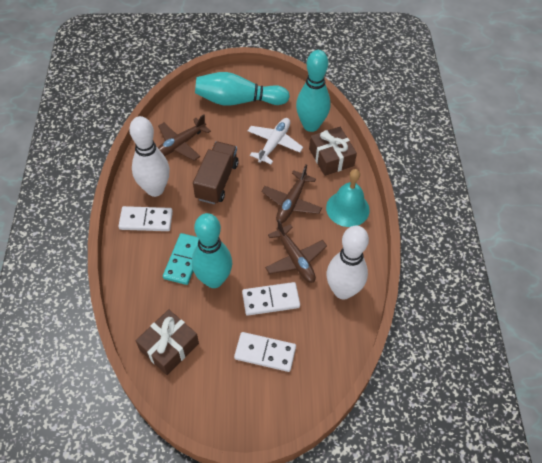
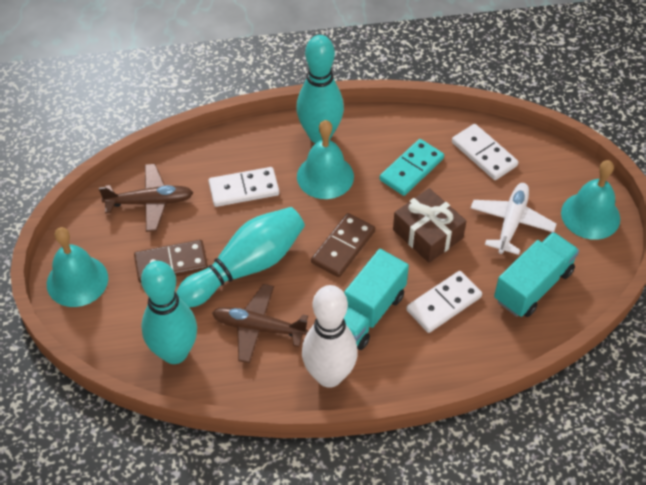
brown domino: none = 0 -> [134,240,208,283] [311,213,375,277] = 2
brown gift: [136,309,199,375] [309,127,357,176] = 2 -> [393,188,466,263] = 1
brown plane: [158,114,211,161] [261,165,322,223] [265,220,327,283] = 3 -> [99,164,193,232] [212,284,308,363] = 2
brown truck: [193,142,239,204] = 1 -> none = 0
turquoise bell: [326,169,370,227] = 1 -> [47,227,108,307] [297,120,354,199] [561,160,620,240] = 3
turquoise truck: none = 0 -> [344,249,409,350] [494,232,579,317] = 2
white bowling pin: [129,116,170,197] [327,226,369,299] = 2 -> [302,285,358,388] = 1

